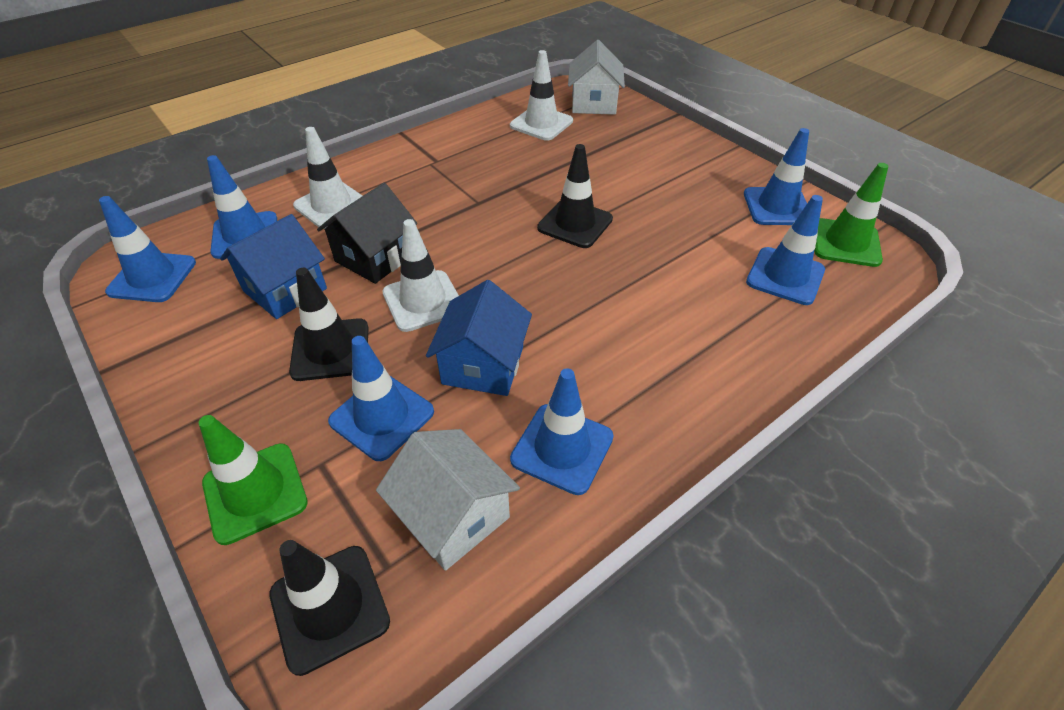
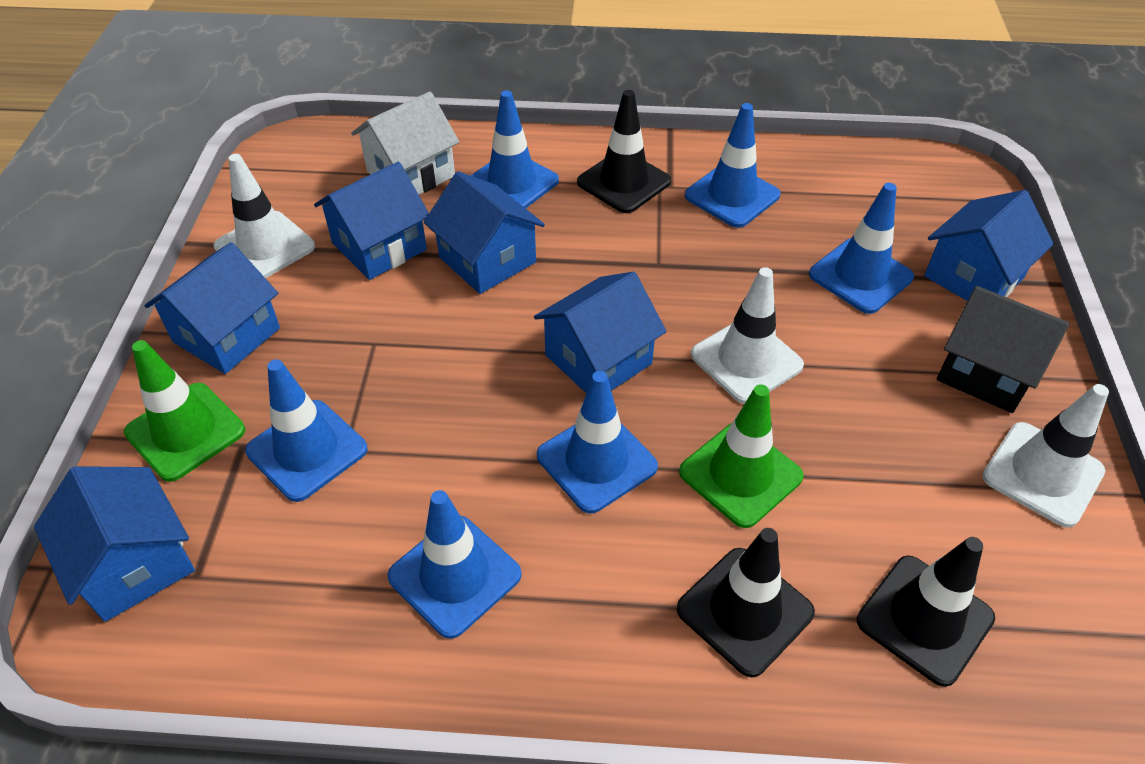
blue house: [220,214,327,319] [426,280,532,396] = 2 -> [34,466,195,622] [144,242,280,374] [314,162,429,280] [424,171,545,294] [534,272,667,393] [924,190,1054,301] = 6
white house: [376,429,520,571] [568,40,625,115] = 2 -> [351,91,459,195] = 1

